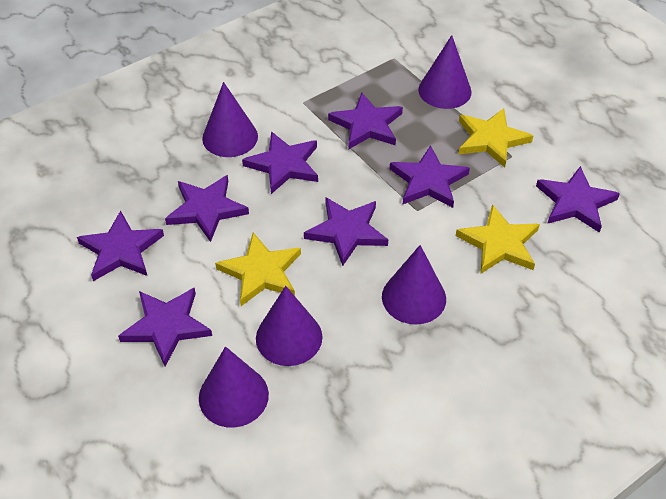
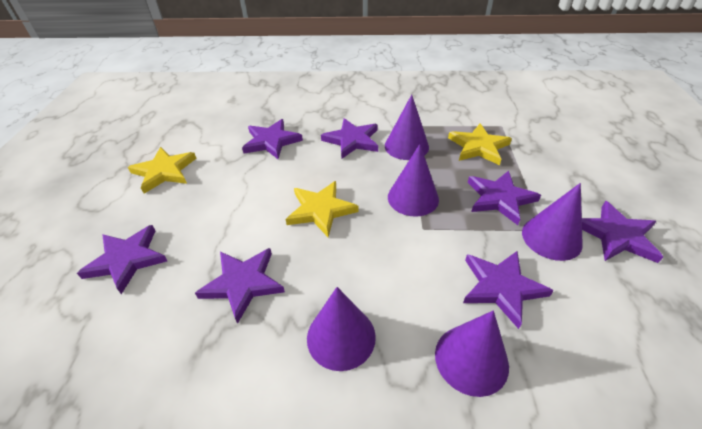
purple star: [77,211,164,281] [118,287,212,367] [165,175,249,242] [242,131,318,194] [304,197,388,266] [328,93,403,150] [390,145,470,208] [536,166,620,233] = 8 -> [77,225,167,294] [195,248,285,324] [242,119,303,159] [321,118,378,159] [463,251,554,329] [468,171,541,225] [582,201,663,263] = 7

